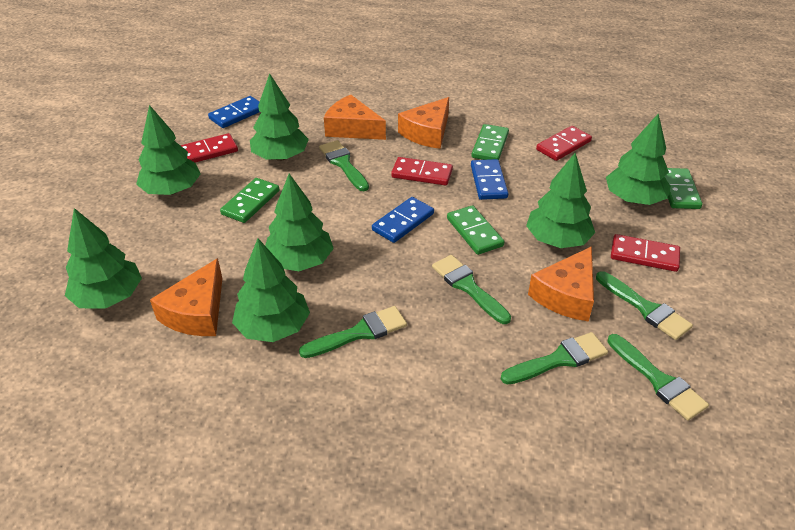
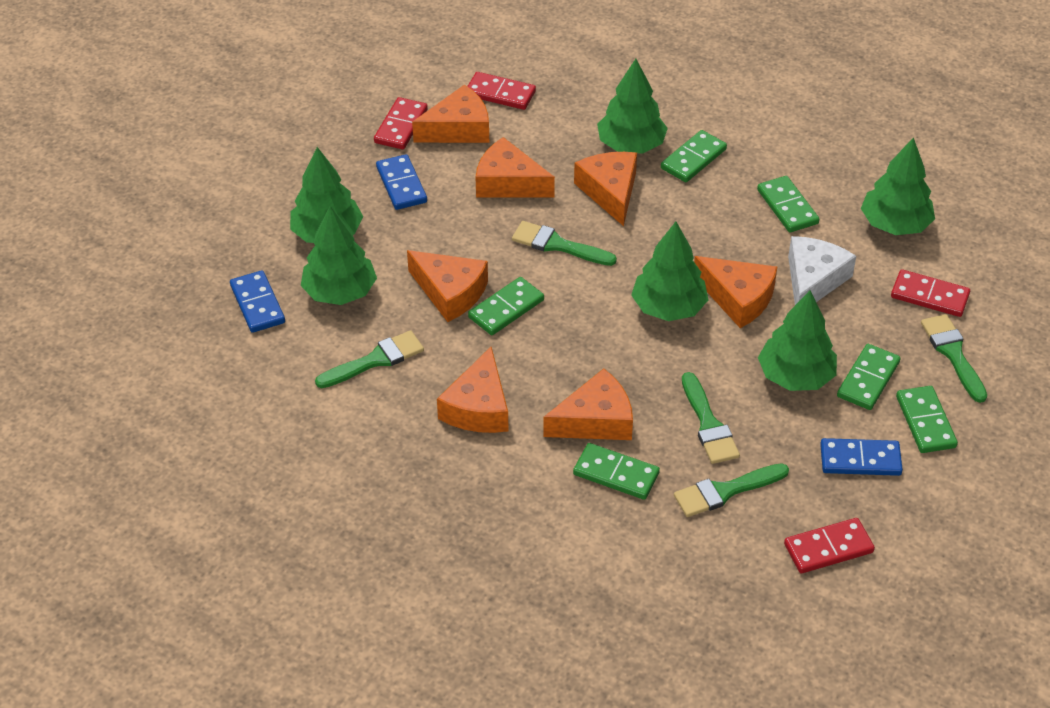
green brush: [299,306,407,358] [319,140,369,191] [432,255,511,324] [501,332,608,385] [596,271,693,340] [607,334,709,421] = 6 -> [315,330,424,388] [512,221,617,266] [674,463,789,517] [682,372,740,464] [921,314,987,403] = 5
green domino: [220,178,279,223] [447,205,504,255] [471,124,509,160] [665,168,702,209] = 4 -> [468,277,544,335] [573,443,660,500] [661,130,727,182] [757,176,819,232] [837,344,900,410] [896,386,958,453] = 6
green tree: [65,208,142,308] [136,105,201,195] [232,238,310,342] [250,73,309,161] [265,174,334,271] [526,153,595,248] [606,113,671,205] = 7 -> [290,147,363,243] [301,206,377,305] [597,59,668,153] [631,222,709,321] [758,290,837,391] [861,137,935,235] = 6
orange cheese: [150,258,223,336] [324,95,386,140] [398,97,449,149] [528,246,594,322] = 4 -> [407,250,488,322] [412,84,489,143] [437,347,509,433] [476,137,555,198] [543,368,633,440] [574,152,637,226] [694,256,777,328] = 7
white cheese: none = 0 -> [788,236,856,305] = 1

